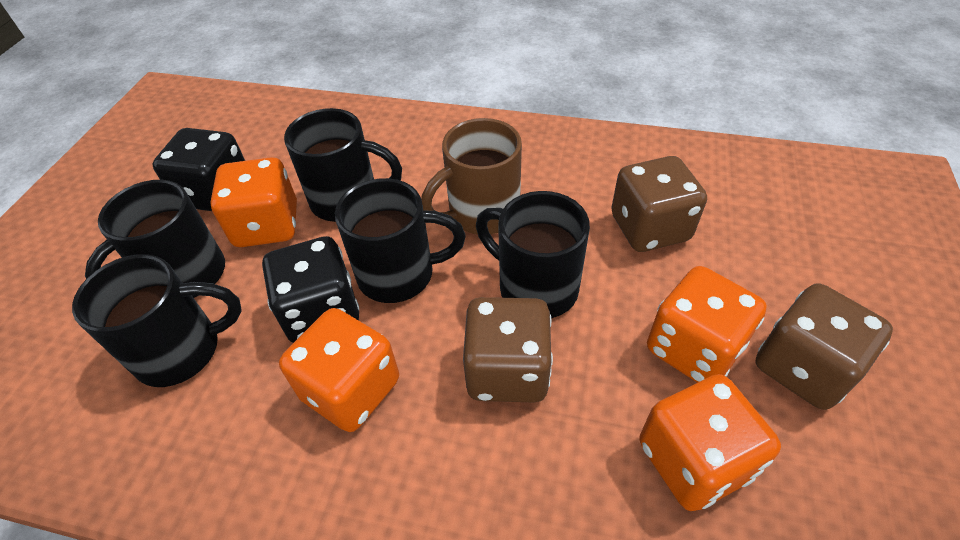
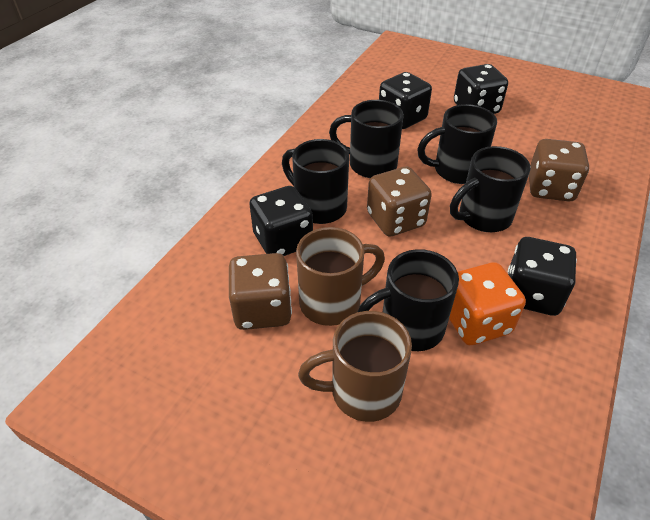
black dice: [152,128,245,211] [262,236,359,343] = 2 -> [249,186,313,256] [379,72,432,129] [454,64,508,114] [508,237,577,316] = 4
brown mug: [421,118,522,234] = 1 -> [296,227,385,326] [298,311,412,422] = 2
orange dice: [210,157,297,247] [279,308,399,432] [639,374,781,511] [647,266,767,383] = 4 -> [449,262,526,345] = 1

